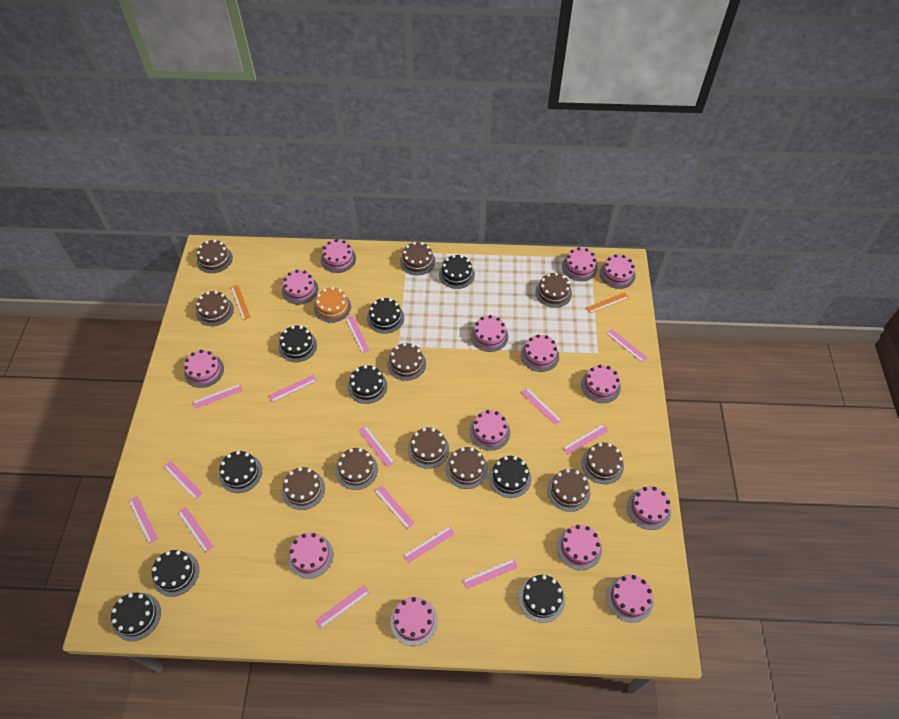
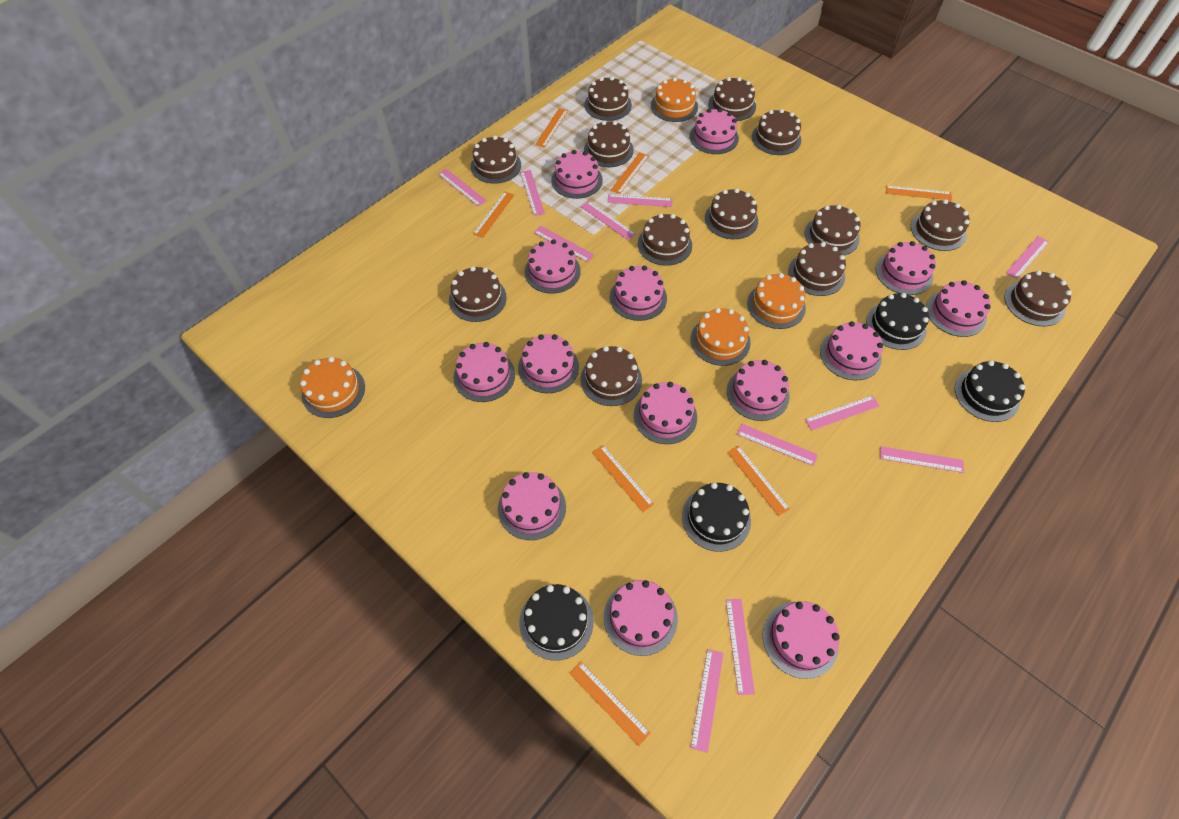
black cake: [111,592,161,641] [152,550,199,597] [219,451,262,493] [279,326,317,362] [348,365,387,404] [367,298,404,334] [439,255,475,289] [489,456,531,498] [518,575,565,623] = 9 -> [519,584,594,661] [682,482,751,552] [866,293,929,350] [955,360,1025,422] = 4
brown cake: [196,291,234,326] [197,240,233,273] [282,467,325,510] [335,448,378,490] [387,343,426,381] [400,242,436,275] [408,427,449,469] [446,447,488,489] [535,273,572,308] [547,469,590,512] [581,443,624,484] = 11 -> [449,266,507,322] [471,136,521,184] [581,346,642,406] [584,76,632,121] [584,121,634,167] [638,213,692,266] [705,189,758,239] [708,77,756,121] [752,109,801,155] [788,242,846,296] [805,205,861,255] [911,199,970,251] [1005,270,1072,327] = 13
orange cake: [314,287,351,323] = 1 -> [300,357,365,418] [651,77,698,122] [691,308,751,366] [747,273,806,329] = 4
orange ruler: [231,285,251,320] [586,292,629,313] = 2 -> [473,192,514,238] [535,108,568,148] [569,661,650,746] [592,445,654,512] [611,152,649,194] [727,445,790,516] [886,186,952,200] = 7
pink ruler: [129,496,158,544] [163,461,203,500] [178,507,214,553] [192,384,243,409] [269,375,317,402] [316,585,369,628] [345,316,369,353] [358,426,395,467] [374,485,415,529] [403,526,455,563] [463,559,518,589] [521,388,561,425] [563,424,609,455] [606,329,648,362] = 14 -> [438,169,487,207] [520,170,545,216] [534,226,594,262] [581,201,636,240] [607,194,673,207] [690,649,724,753] [726,599,755,695] [737,424,818,466] [805,395,880,431] [880,447,964,473] [1006,236,1049,279] = 11

